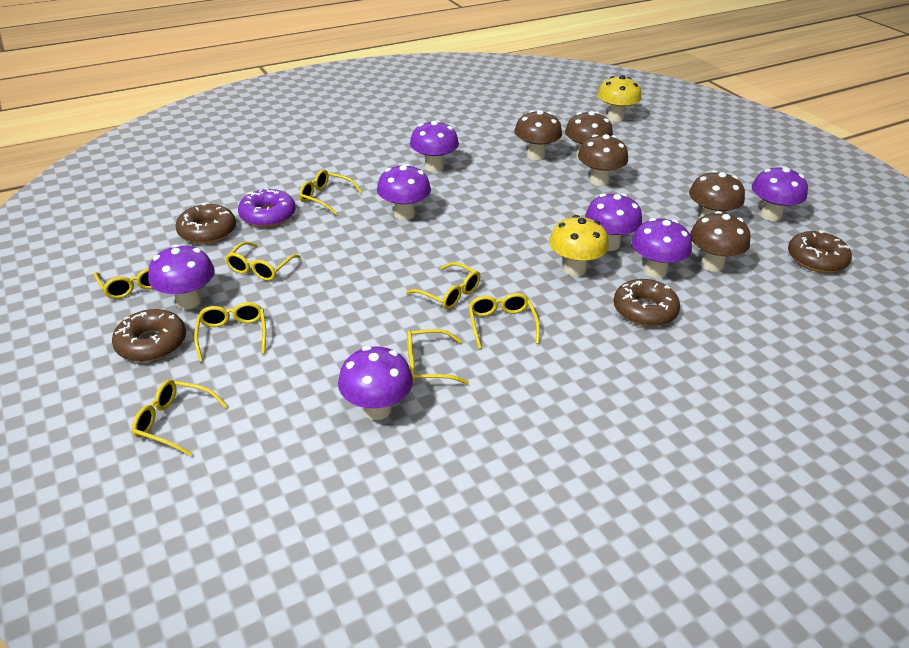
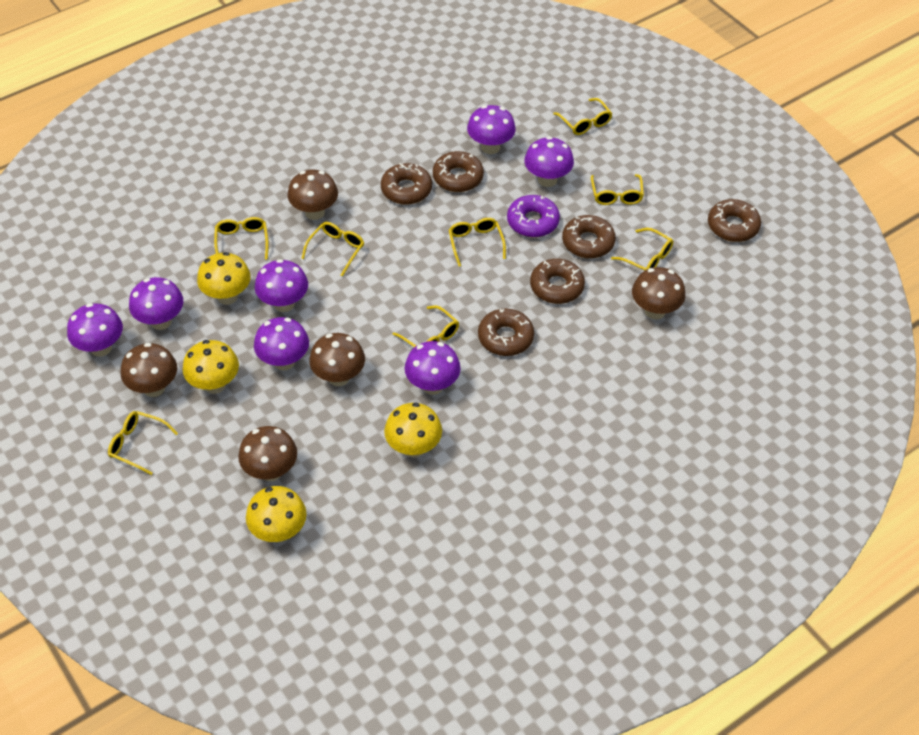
brown donut: [112,309,186,362] [175,203,236,244] [613,279,680,327] [788,230,852,273] = 4 -> [381,163,432,204] [433,151,484,192] [478,308,534,356] [530,259,585,304] [562,215,616,258] [708,199,761,242] = 6
yellow mushroom: [549,215,609,276] [597,75,641,122] = 2 -> [183,340,239,394] [197,252,251,305] [246,486,307,542] [384,403,442,458] = 4

